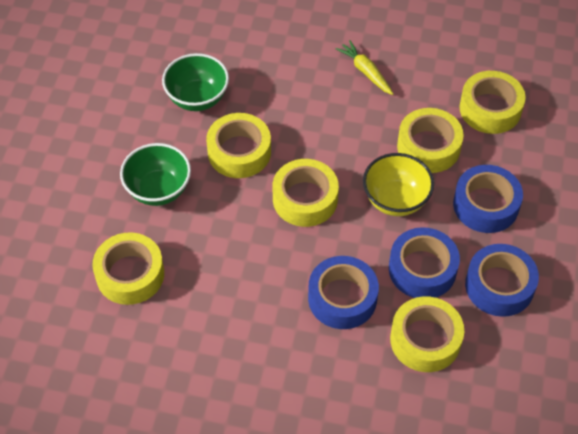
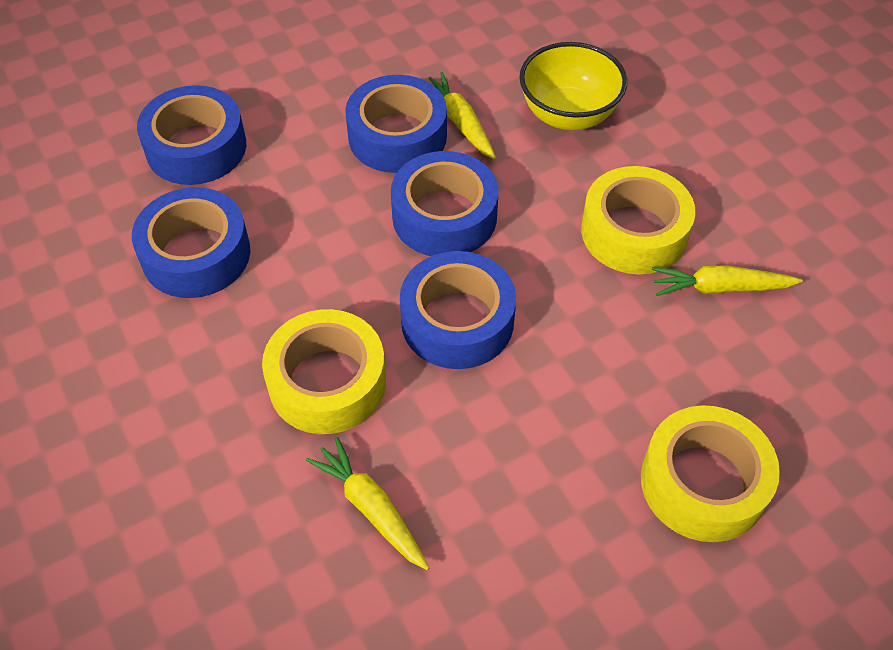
blue tape: [308,256,379,329] [389,227,460,298] [453,165,523,233] [465,244,539,317] = 4 -> [132,187,250,298] [137,85,246,185] [345,75,447,173] [391,151,499,256] [400,251,516,369] = 5
green bowl: [120,143,191,206] [162,53,229,111] = 2 -> none = 0
yellow carrot: [336,40,393,95] = 1 -> [306,437,429,570] [429,72,496,159] [652,265,803,296] = 3
yellow tape: [92,232,164,305] [206,113,271,178] [273,159,339,227] [390,296,464,372] [397,108,464,173] [460,71,526,134] = 6 -> [262,309,386,434] [581,166,695,275] [641,405,780,542] = 3

